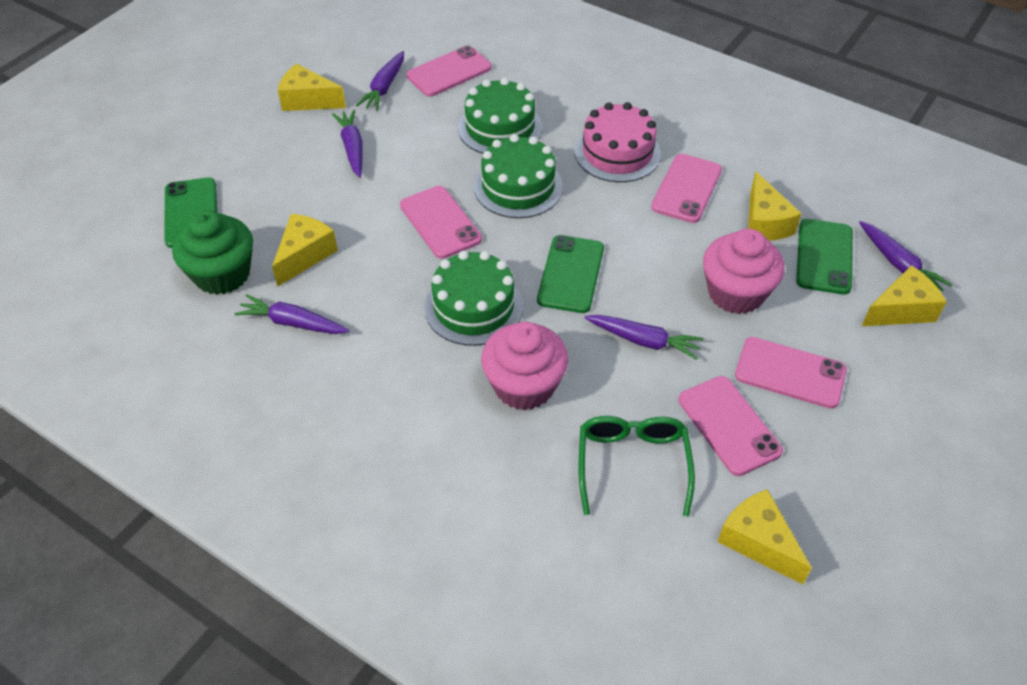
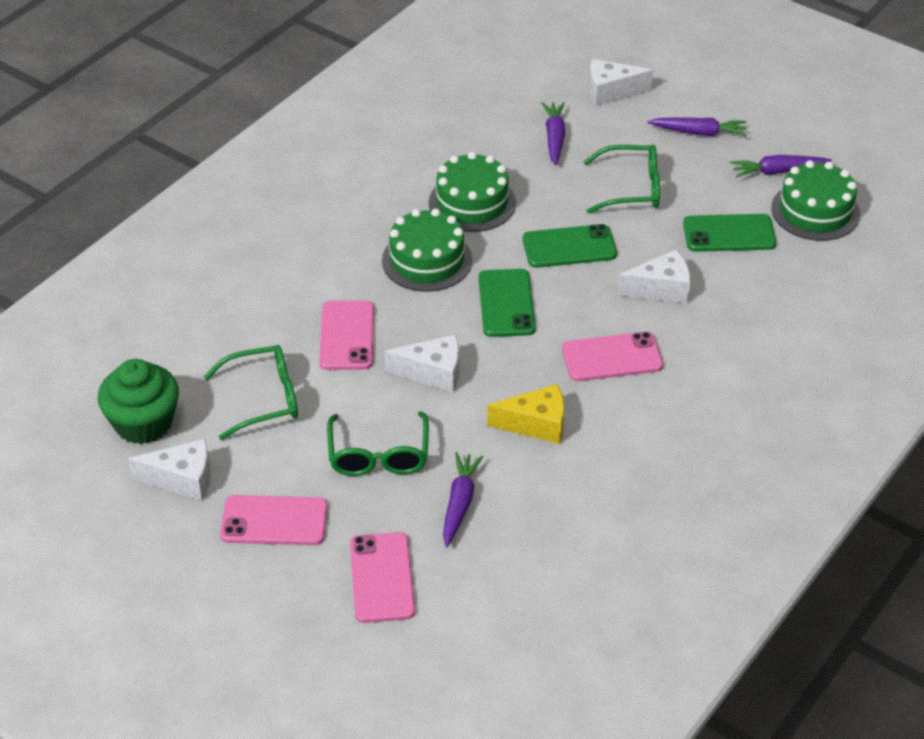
green glasses: [579,416,695,517] = 1 -> [204,345,298,440] [327,411,429,476] [583,145,660,213] = 3
pink cake: [575,102,661,182] = 1 -> none = 0
pink cupcake: [481,322,568,410] [703,229,785,314] = 2 -> none = 0
pink phone: [400,186,482,259] [406,45,492,97] [651,154,722,223] [679,376,783,476] [735,337,847,409] = 5 -> [220,495,328,545] [319,300,374,370] [350,532,415,623] [562,332,663,381] = 4
purple carrot: [234,294,349,334] [332,109,363,178] [356,51,404,111] [584,315,703,360] [859,221,952,292] = 5 -> [443,452,483,547] [542,102,565,165] [647,117,747,136] [730,155,832,177] = 4
white cheese: none = 0 -> [128,439,211,501] [385,335,459,392] [589,59,653,106] [617,250,690,303] = 4
yellow cheese: [272,214,338,287] [278,64,346,111] [718,489,811,584] [748,171,802,241] [862,265,946,326] = 5 -> [487,384,564,444] = 1

